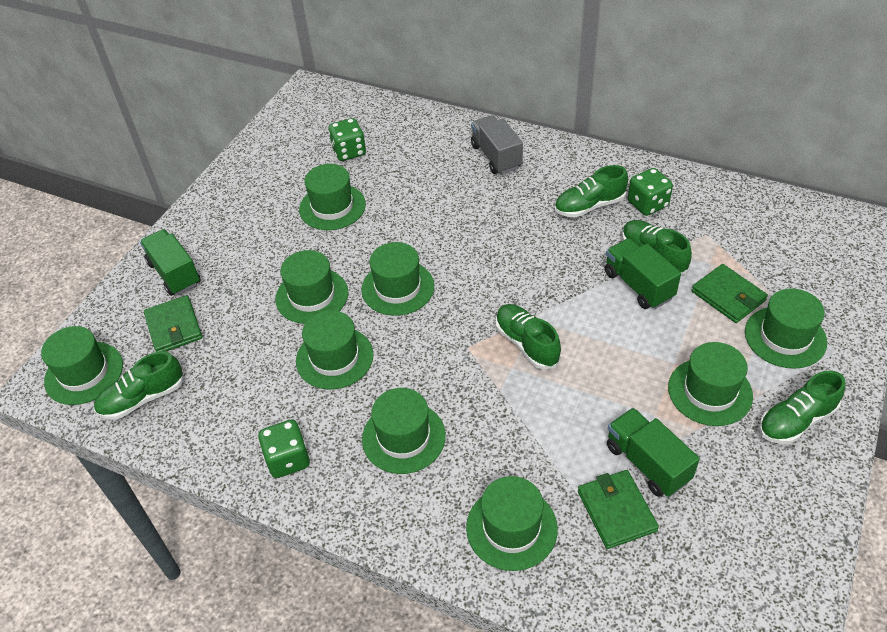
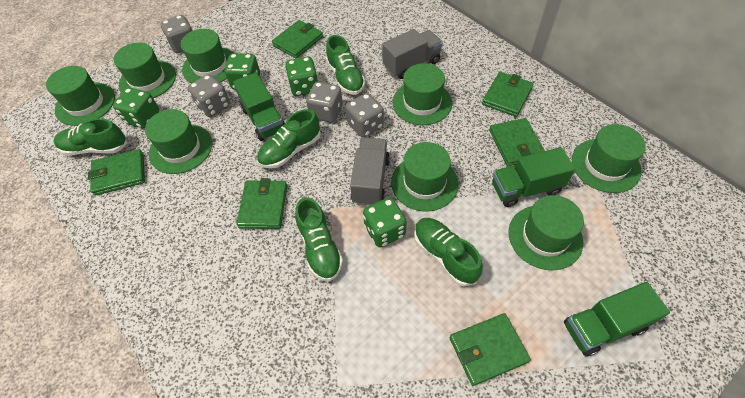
green dice: [258,419,310,478] [328,118,366,161] [628,168,673,216] = 3 -> [113,88,159,128] [225,53,260,90] [285,57,318,96] [363,197,407,247] = 4
green hat: [41,326,123,405] [275,250,348,324] [296,310,374,389] [299,164,366,230] [361,242,434,316] [362,388,446,474] [466,476,558,571] [668,342,753,426] [745,288,827,369] = 9 -> [46,66,115,126] [114,42,176,98] [145,109,212,174] [180,29,233,83] [391,142,459,211] [392,63,452,125] [508,195,584,270] [572,124,646,193] = 8
green wallet: [144,295,202,352] [578,470,659,549] [691,264,768,323] = 3 -> [88,149,145,196] [236,178,287,229] [272,20,323,59] [449,313,531,386] [482,72,534,117] [489,118,545,166] = 6
grey dice: none = 0 -> [161,15,193,53] [188,74,230,117] [306,82,343,123] [345,93,384,137] = 4
grey truck: [471,115,523,174] = 1 -> [350,138,390,206] [382,29,443,79] = 2

